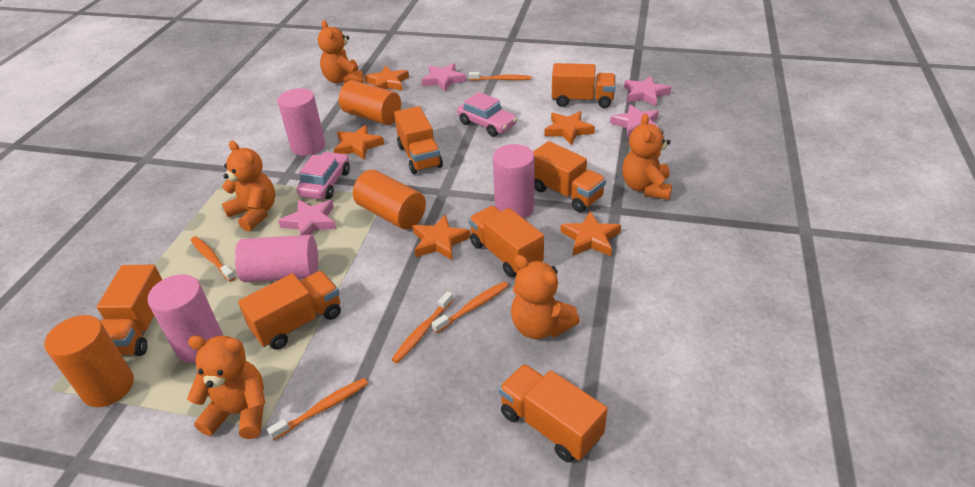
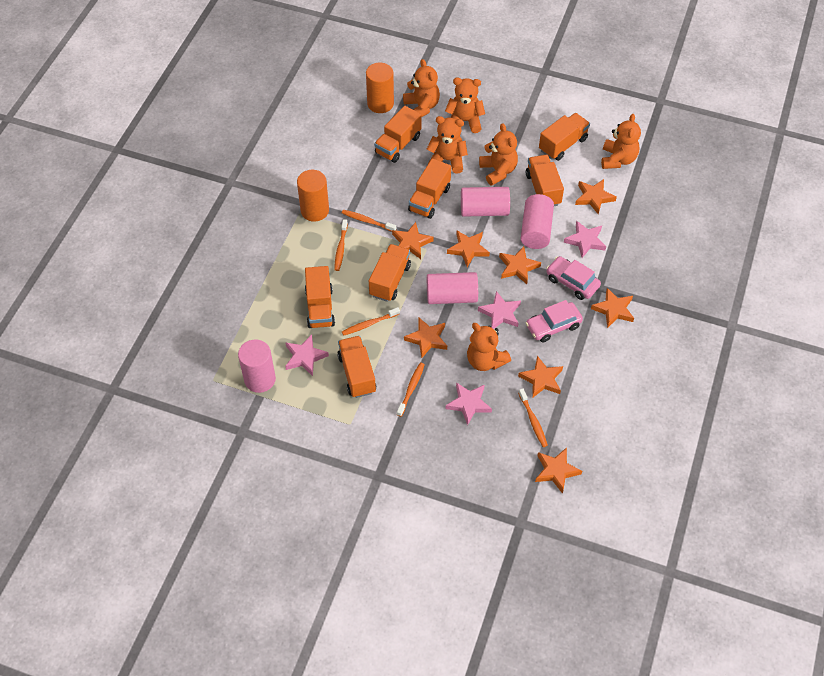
orange cylinder: [44,315,134,407] [339,80,401,125] [353,170,426,230] = 3 -> [297,170,329,222] [366,63,394,113] = 2
orange star: [334,125,384,160] [364,65,409,91] [412,214,471,260] [544,111,595,145] [560,212,621,256] = 5 -> [392,222,434,259] [404,318,447,358] [447,231,490,267] [499,246,541,284] [518,356,563,398] [535,448,582,494] [575,179,617,214] [591,288,634,328] = 8
orange teddy bear: [187,336,265,439] [222,141,275,232] [318,20,364,84] [511,255,580,339] [622,114,672,200] = 5 -> [403,59,440,117] [427,116,468,173] [445,77,485,133] [467,323,511,371] [479,123,518,186] [601,114,641,169] = 6

